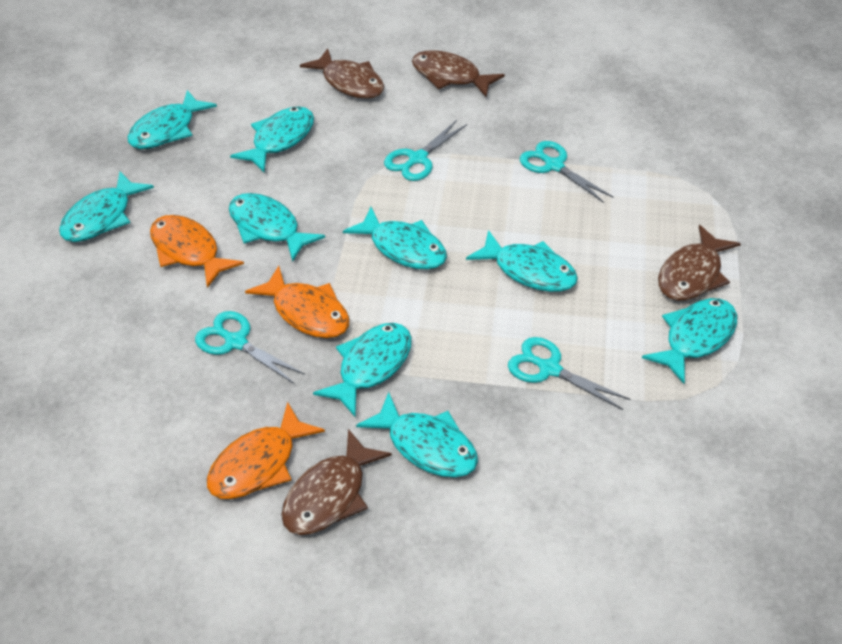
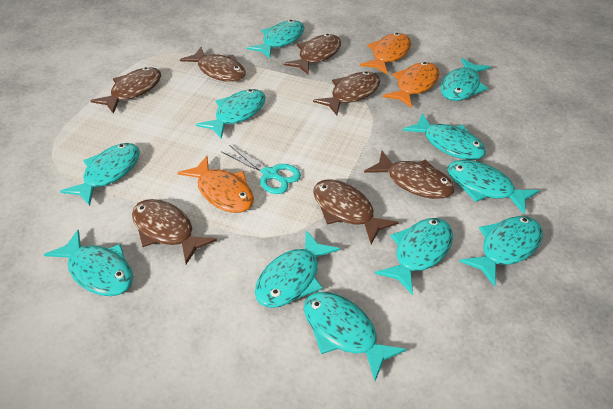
brown fish: [281,429,392,535] [300,48,384,99] [412,50,505,97] [658,225,741,301] = 4 -> [90,67,161,114] [132,199,217,264] [180,47,246,82] [283,34,341,74] [313,72,380,115] [313,179,399,244] [364,151,455,199] = 7
turquoise fish: [59,171,154,242] [127,90,217,149] [229,193,325,262] [230,106,314,172] [313,323,412,416] [343,207,447,270] [356,392,478,478] [466,230,578,292] [642,298,737,384] = 9 -> [44,230,133,296] [60,143,140,206] [196,89,266,139] [247,20,305,58] [255,230,340,308] [304,292,407,381] [375,218,453,295] [403,113,486,160] [440,58,491,101] [447,160,540,215] [459,216,543,287] = 11
turquoise scissors: [195,311,305,384] [384,120,467,181] [508,337,630,410] [520,141,614,203] = 4 -> [221,145,301,194] = 1

